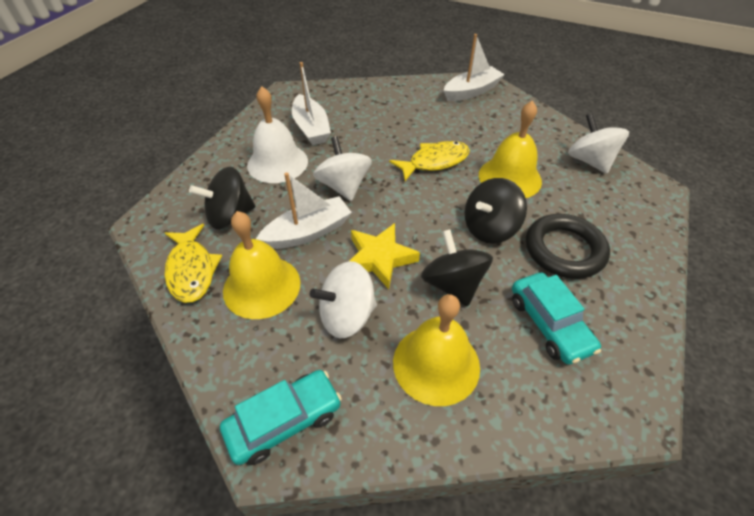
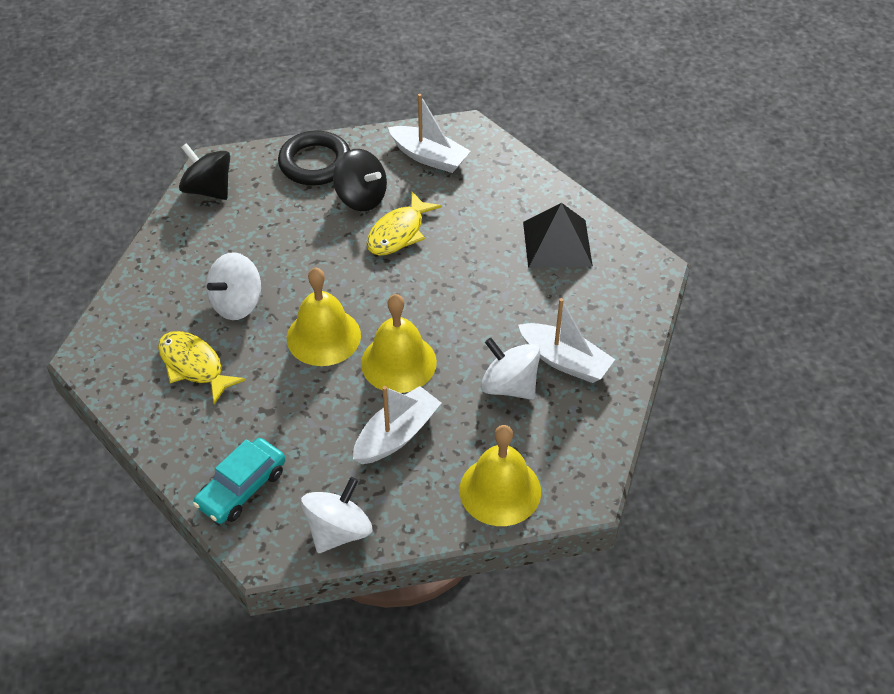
black pyramid: none = 0 -> [523,203,593,268] = 1
black spinning top: [189,167,255,229] [421,229,493,307] [465,178,527,244] = 3 -> [179,143,230,200] [333,149,387,211] = 2
turquoise car: [220,370,342,465] [512,272,601,365] = 2 -> [193,438,286,524] = 1
white bell: [247,86,308,183] = 1 -> none = 0
yellow star: [349,223,420,289] = 1 -> none = 0

